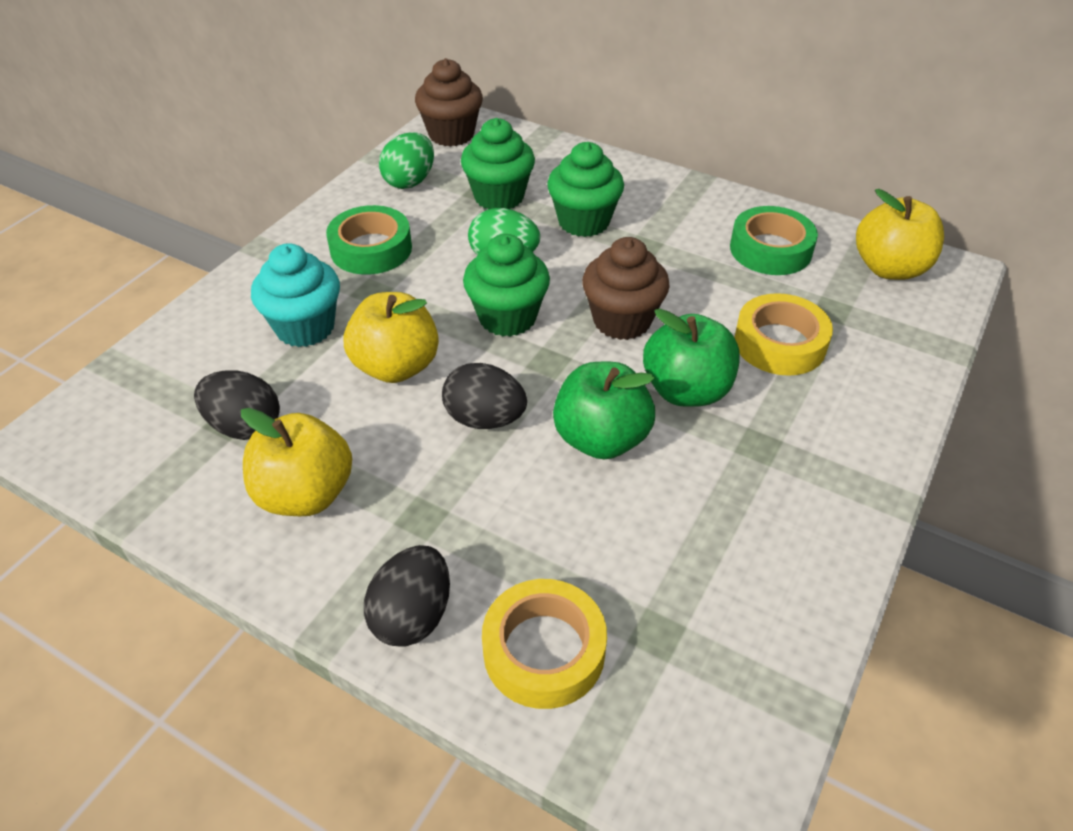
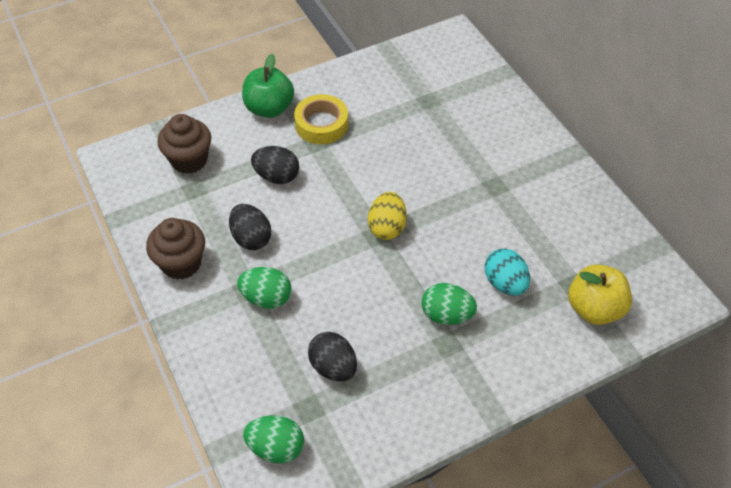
green apple: [553,362,655,459] [643,309,740,407] = 2 -> [242,54,294,118] = 1
green cupcake: [461,118,535,209] [463,234,550,337] [547,142,624,237] = 3 -> none = 0
green egg: [379,132,434,189] [468,208,540,255] = 2 -> [237,267,292,309] [243,415,304,463] [422,283,477,325] = 3
green tape: [326,205,412,275] [730,206,818,275] = 2 -> none = 0
turquoise cupcake: [251,243,340,347] = 1 -> none = 0
turquoise egg: none = 0 -> [485,248,530,296] = 1
yellow apple: [241,408,352,516] [344,292,439,383] [856,189,944,280] = 3 -> [568,264,632,325] = 1
yellow egg: none = 0 -> [368,192,407,240] = 1
yellow tape: [482,579,607,709] [734,293,833,376] = 2 -> [294,94,348,144] = 1

